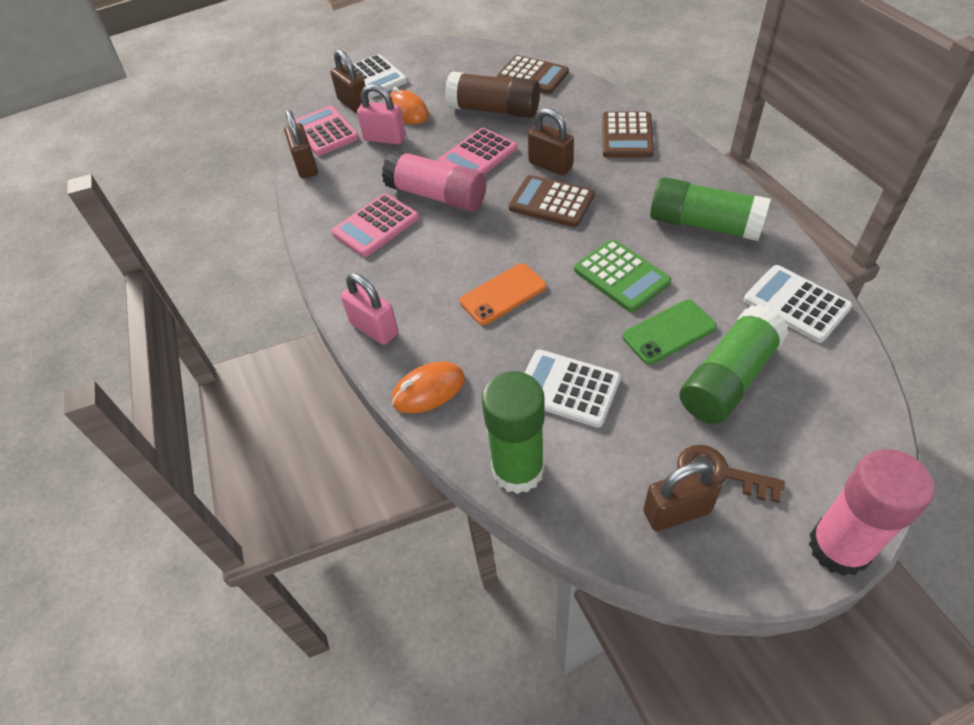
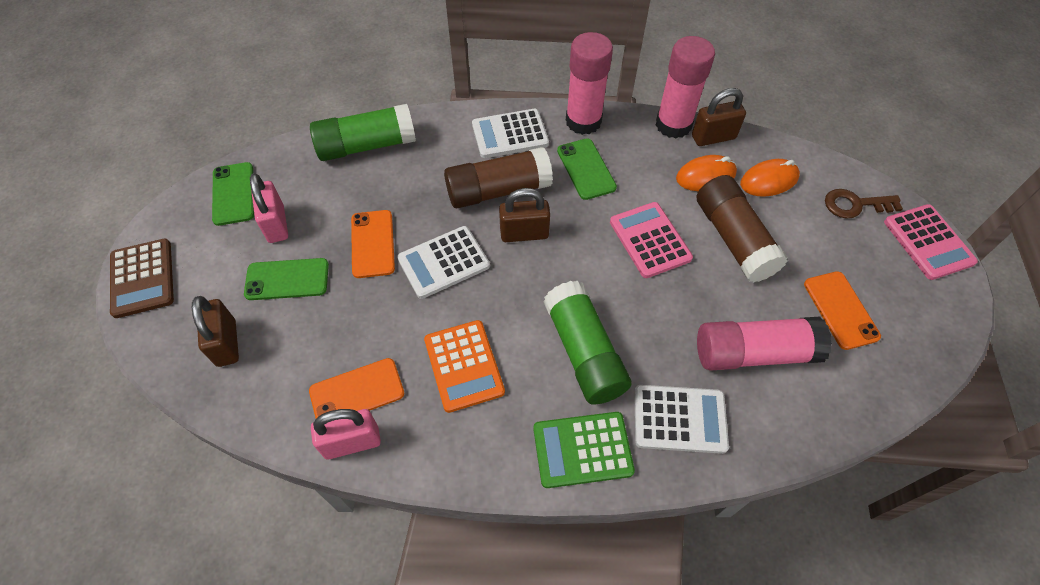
brown calculator: [496,55,569,94] [509,175,595,227] [602,111,654,157] = 3 -> [110,239,174,318] = 1
brown glue stick: [445,72,540,118] = 1 -> [444,147,553,208] [697,175,788,283] = 2
brown padlock: [284,110,318,178] [331,50,369,113] [528,108,574,175] [643,461,721,531] = 4 -> [192,296,239,367] [499,188,550,242] [692,88,746,146] = 3
green glue stick: [482,371,545,494] [650,177,771,241] [679,304,789,424] = 3 -> [310,104,416,161] [543,281,632,405] = 2
green phone: [622,300,717,365] = 1 -> [212,162,254,226] [244,258,329,300] [557,138,617,200] = 3
orange calculator: none = 0 -> [424,320,505,413] = 1
orange phone: [460,263,546,325] = 1 -> [309,358,404,418] [351,210,395,278] [804,271,881,350] = 3
pink calculator: [295,106,359,156] [331,193,419,257] [438,128,517,174] = 3 -> [610,202,693,278] [884,204,978,280] = 2
pink glue stick: [382,149,487,212] [809,449,934,576] = 2 -> [566,32,613,135] [656,36,715,138] [697,317,832,371] = 3

